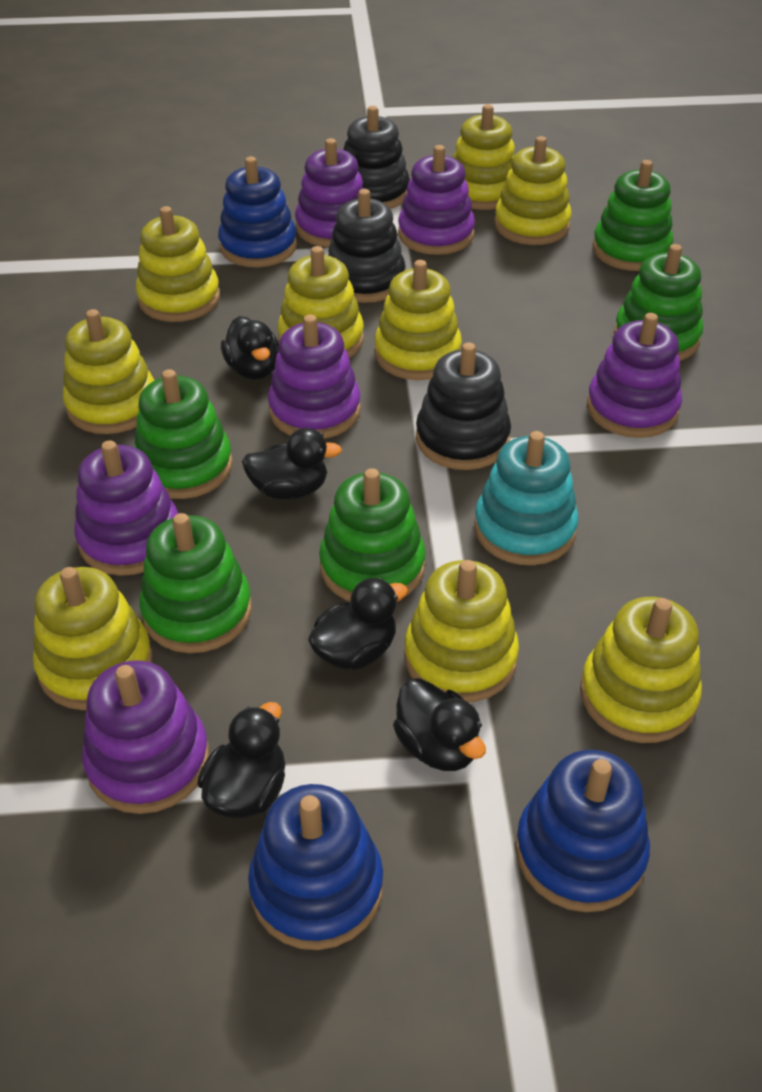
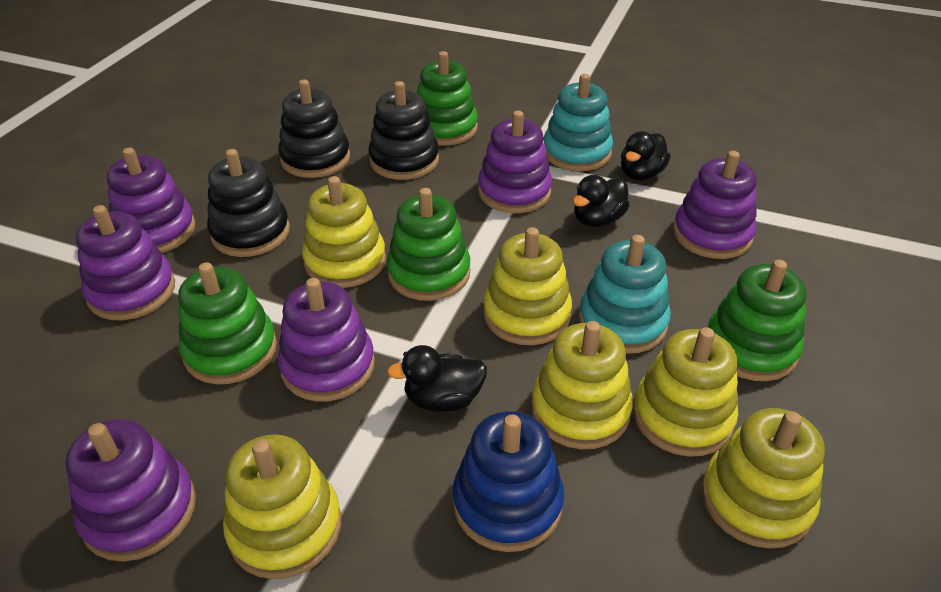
black duck: [198,702,285,818] [221,316,279,380] [242,428,342,500] [308,578,408,670] [393,678,486,771] = 5 -> [387,345,487,412] [573,175,630,227] [621,131,671,180] = 3
blue stacking toy: [218,157,297,267] [248,784,383,950] [515,750,650,912] = 3 -> [453,411,564,552] = 1
green stacking toy: [134,369,233,499] [139,513,252,653] [319,468,425,601] [592,160,673,271] [614,244,703,361] = 5 -> [178,262,277,385] [387,188,470,301] [417,51,478,146] [708,260,807,381] = 4
turquoise stacking toy: [474,431,579,565] = 1 -> [543,74,613,171] [579,235,671,354] = 2
yellow stacking toy: [33,567,153,710] [63,309,155,434] [135,206,220,322] [278,246,364,358] [374,260,462,380] [404,560,519,702] [453,104,515,210] [494,136,572,245] [580,597,702,743] = 9 -> [223,434,341,579] [302,176,386,288] [483,227,572,345] [531,321,633,449] [633,327,738,457] [702,408,825,549] = 6

